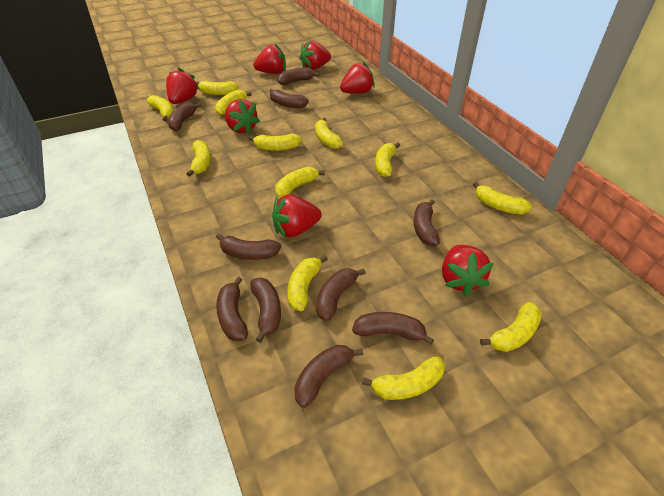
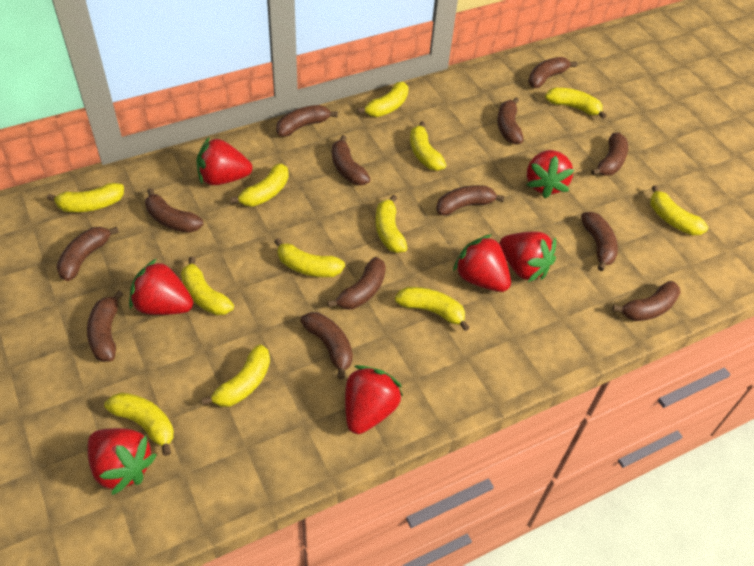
brown banana: [168,102,201,131] [216,234,281,260] [216,277,248,341] [250,278,281,343] [269,89,309,108] [277,67,319,85] [294,345,363,408] [316,268,366,321] [352,312,434,345] [414,199,440,246] = 10 -> [57,227,119,281] [87,291,124,362] [145,188,203,233] [276,105,338,137] [300,312,353,379] [327,257,386,309] [332,135,371,185] [436,185,504,216] [497,97,523,145] [528,57,577,88] [581,212,618,271] [591,133,628,176] [612,281,681,321] = 13

